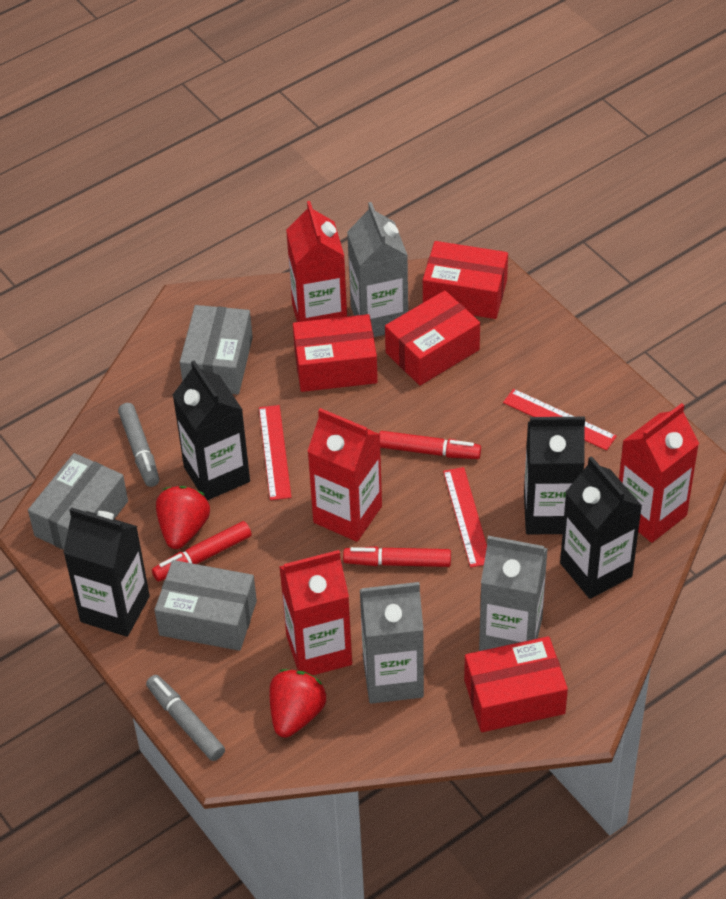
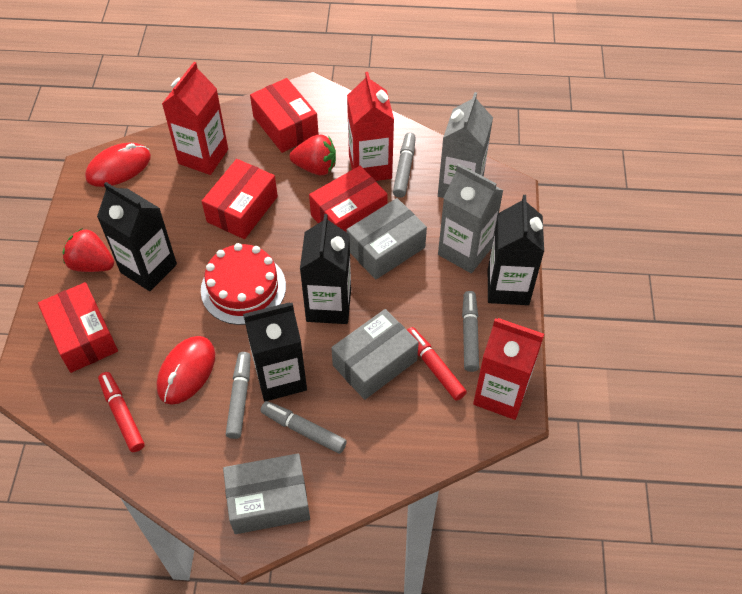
grey carton: [347,202,408,337] [360,582,424,704] [479,536,548,651] = 3 -> [438,92,493,198] [438,164,504,273] = 2
grey marker: [118,403,159,487] [146,675,225,761] = 2 -> [226,352,251,439] [260,401,347,454] [393,132,416,198] [462,291,479,372] = 4
red cake: none = 0 -> [201,243,286,325] = 1
red carton: [279,550,352,676] [286,201,347,322] [307,408,382,542] [619,403,699,543] = 4 -> [162,62,228,175] [347,72,394,181] [473,318,544,420] = 3
red marker: [152,521,251,582] [343,546,451,567] [379,431,481,459] = 3 -> [98,372,145,452] [407,327,467,401] = 2
red mouse: none = 0 -> [85,143,151,187] [157,336,215,405] = 2
red ruler: [259,405,291,500] [443,467,487,568] [503,389,617,451] = 3 -> none = 0

